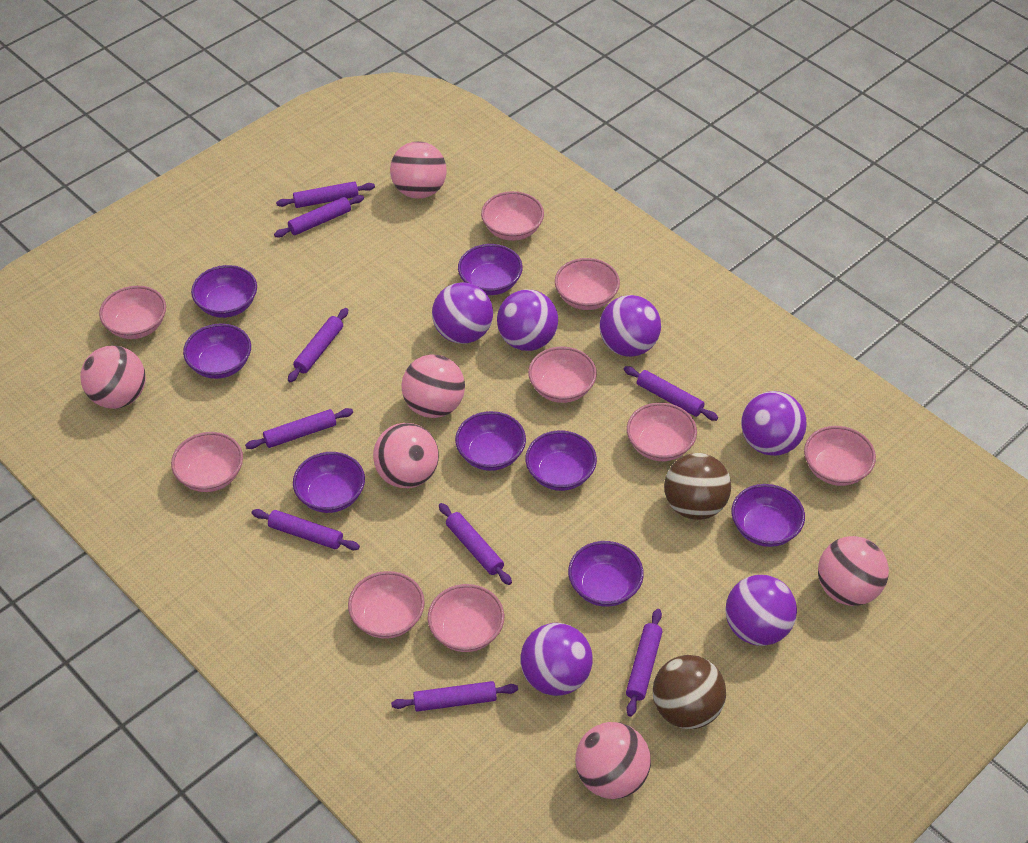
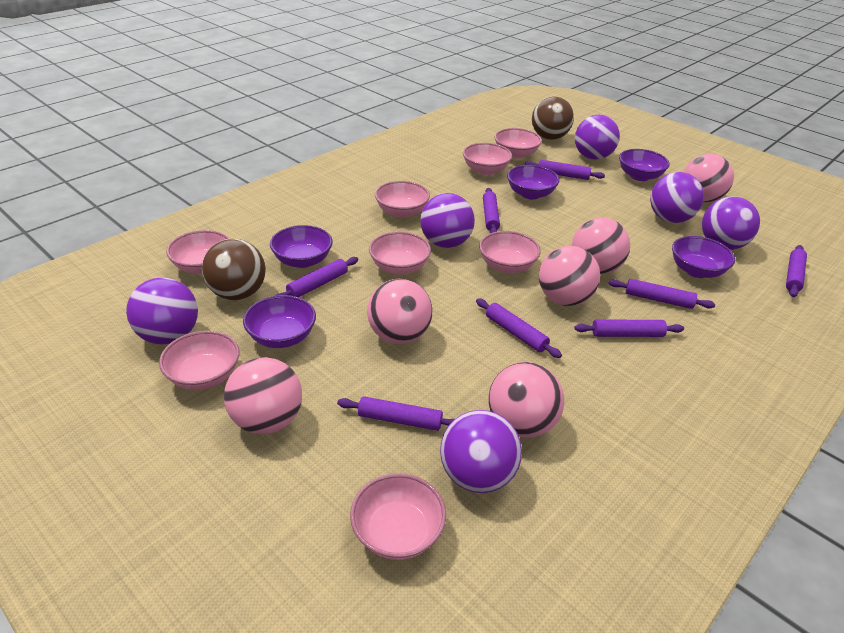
pink bowl: [99,286,166,339] [171,432,243,492] [348,571,425,639] [428,584,504,652] [481,191,544,241] [528,347,597,403] [555,258,620,310] [627,403,697,461] [804,426,876,486] = 9 -> [159,331,239,390] [166,230,230,274] [350,473,446,560] [369,232,431,275] [375,181,430,218] [463,143,512,175] [479,231,541,273] [495,128,542,159] = 8
purple bowl: [183,323,251,379] [191,265,257,318] [293,452,365,513] [455,411,526,471] [458,244,523,295] [525,430,597,491] [568,541,644,607] [732,484,805,547] = 8 -> [243,295,316,348] [270,225,333,268] [507,165,560,199] [619,149,670,181] [672,236,735,278] = 5
purple rolling pin: [245,408,353,449] [252,509,360,550] [274,195,364,238] [276,181,375,208] [288,308,348,382] [391,681,518,712] [439,503,512,585] [624,366,718,421] [626,609,663,717] = 9 -> [275,257,358,297] [337,396,454,431] [476,298,562,358] [483,188,500,233] [525,160,605,180] [574,319,684,337] [608,279,715,309] [786,245,807,297] = 8

